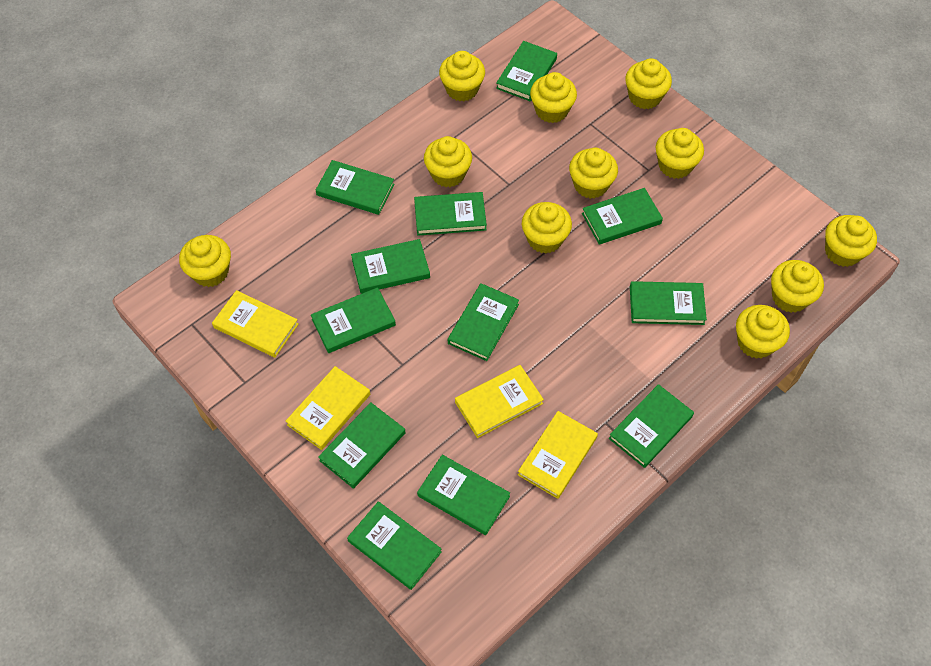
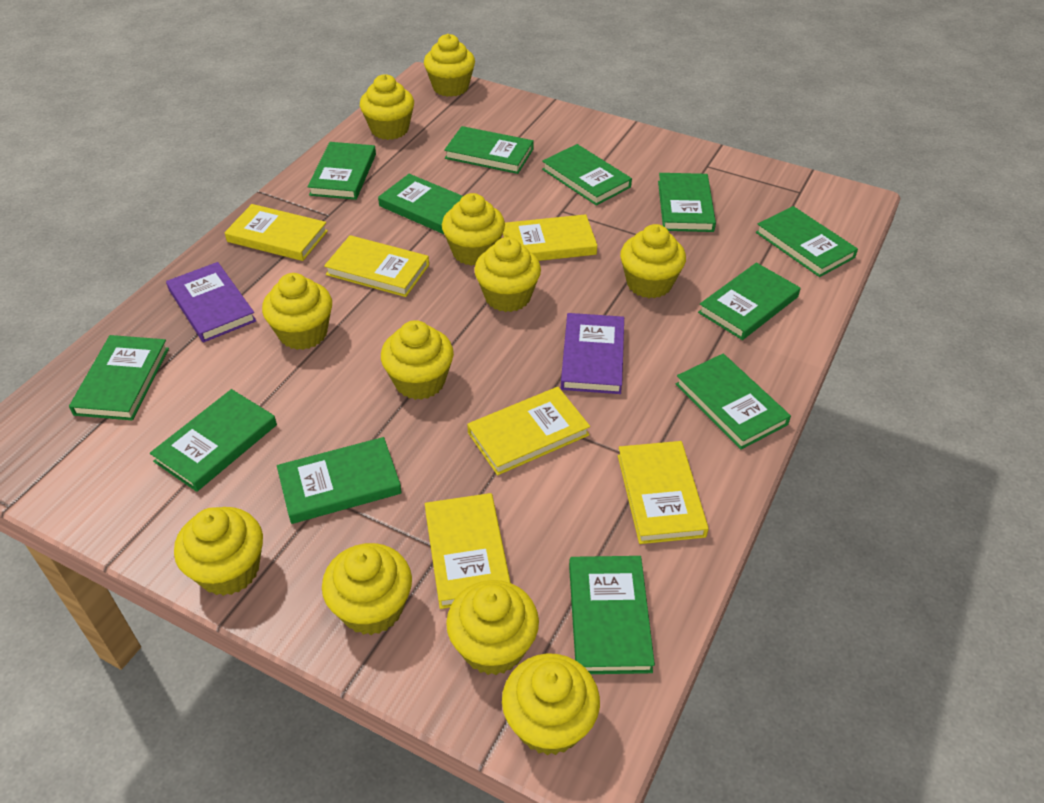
purple book: none = 0 -> [166,262,256,343] [561,313,624,394] = 2
yellow book: [212,290,299,358] [286,366,370,450] [455,365,544,438] [518,411,598,499] = 4 -> [225,204,328,261] [324,235,429,297] [425,493,511,609] [467,387,590,475] [503,214,597,261] [618,441,709,544] = 6

